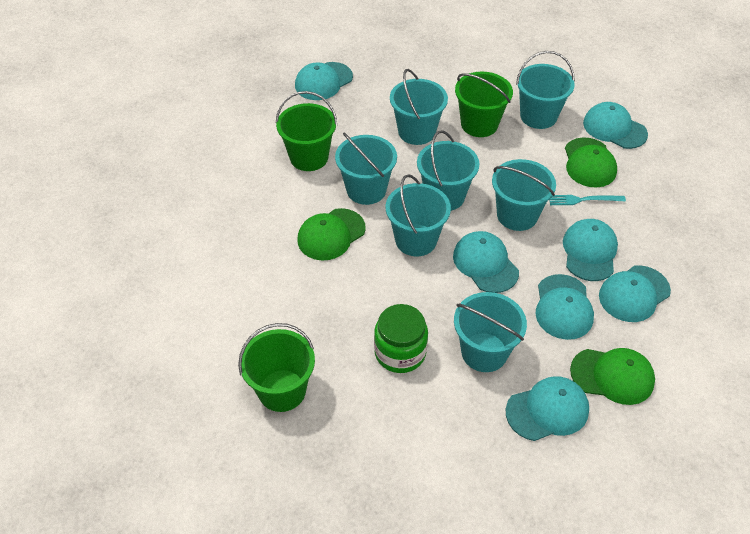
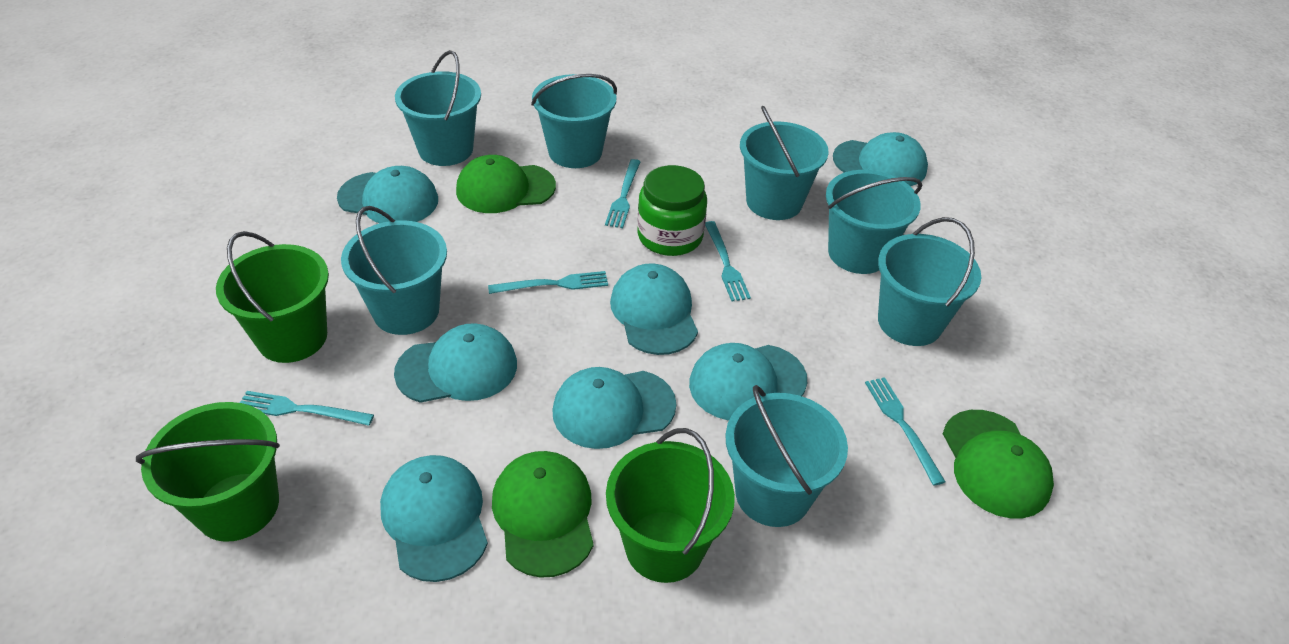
turquoise fork: [549,195,626,205] = 1 -> [240,391,374,426] [488,271,608,294] [605,159,641,228] [705,221,751,301] [865,377,946,486] = 5

